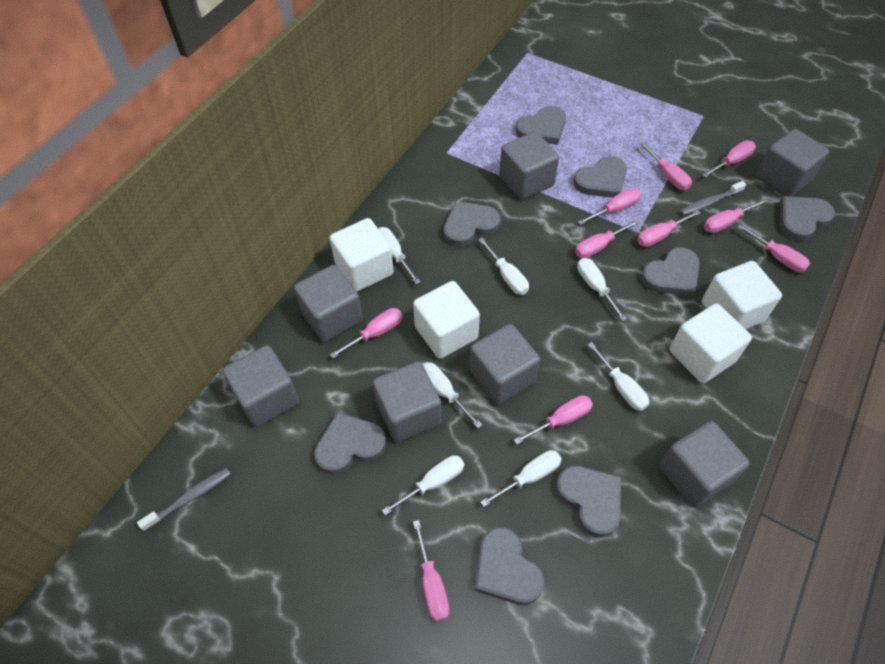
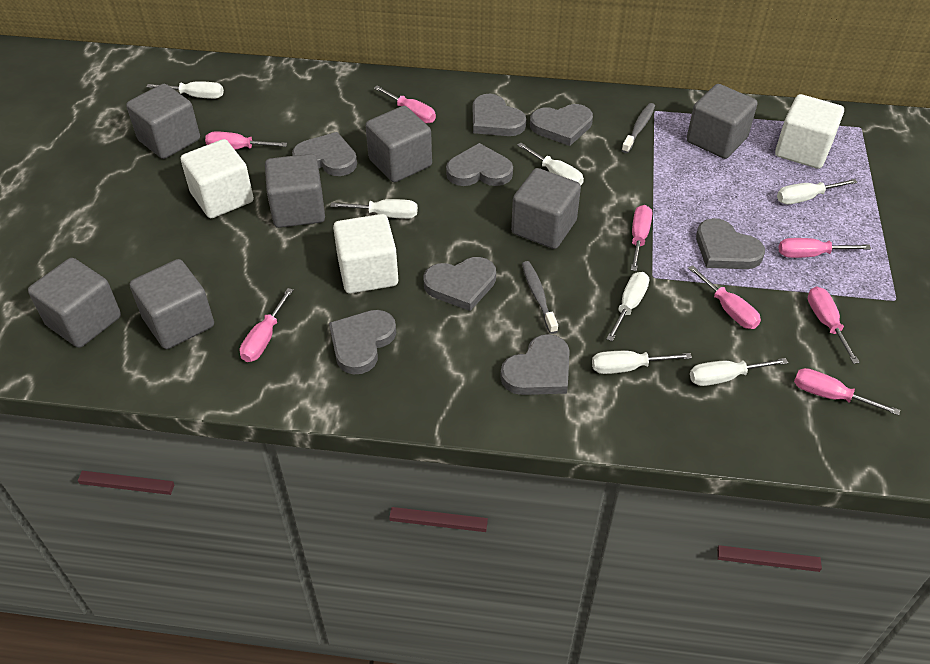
pink screwdriver: [330,308,403,358] [413,520,450,622] [514,395,593,444] [575,219,639,258] [578,188,641,225] [637,210,701,247] [639,142,692,190] [702,141,756,178] [704,199,767,233] [737,225,810,272] = 10 -> [205,132,287,150] [240,288,293,362] [374,86,436,123] [631,205,652,271] [688,265,761,329] [779,238,871,258] [794,368,900,416] [808,287,860,364] = 8
white cube: [329,218,394,292] [413,281,480,359] [670,304,752,383] [702,261,782,329] = 4 -> [181,139,254,218] [333,214,398,294] [775,94,844,169] = 3

